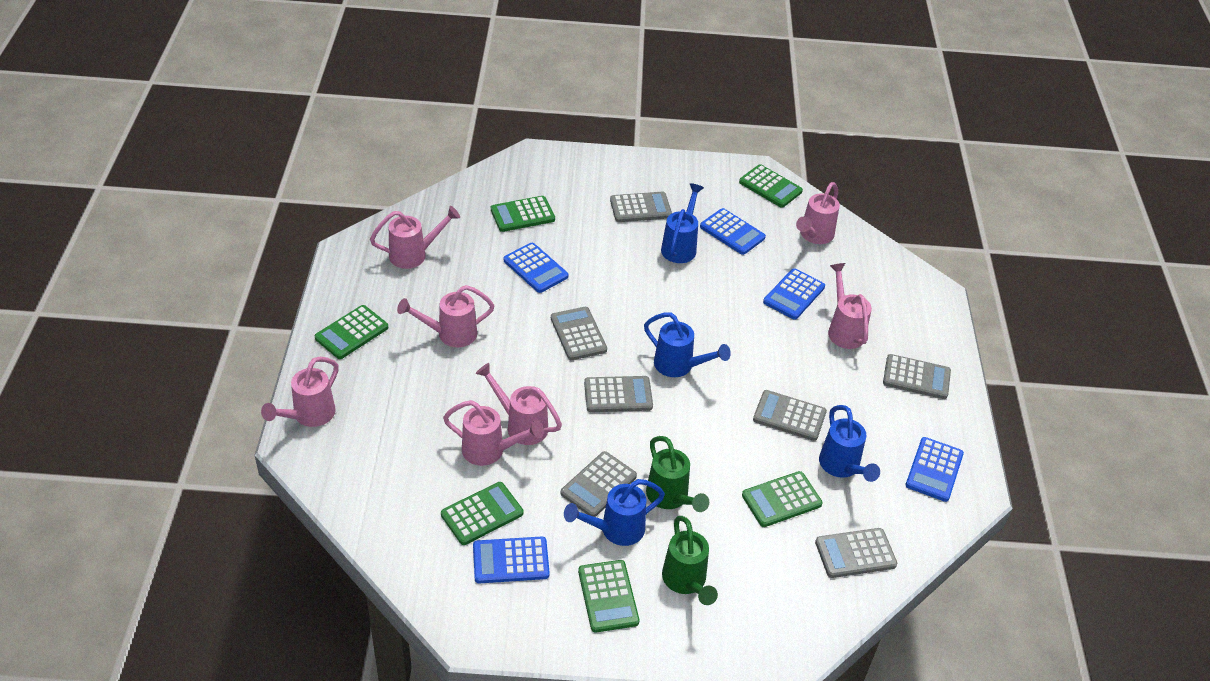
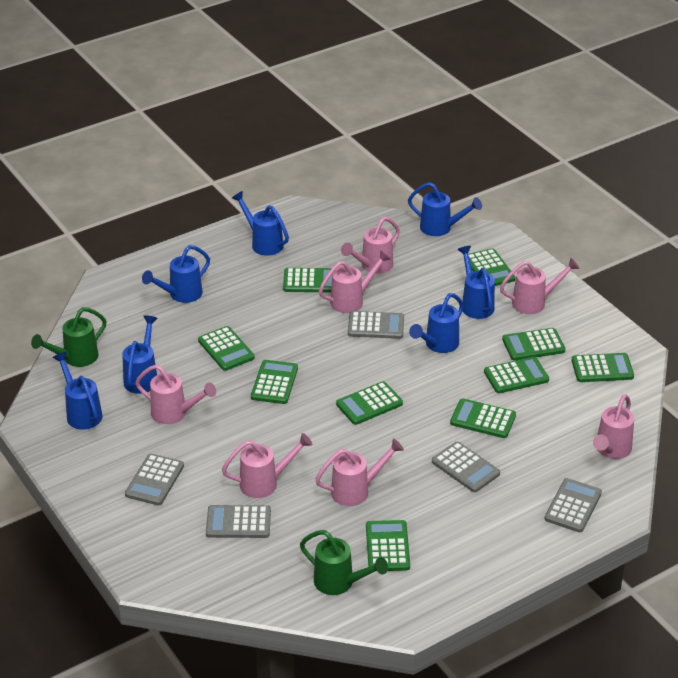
blue calculator: [473,537,550,583] [504,243,568,293] [700,208,766,255] [763,268,825,320] [906,437,964,502] = 5 -> none = 0
blue watering can: [564,479,665,546] [644,312,731,377] [661,183,704,263] [819,405,880,482] = 4 -> [53,352,103,430] [122,315,158,394] [142,245,210,303] [232,191,289,256] [408,182,482,236] [409,293,464,353] [458,246,495,319] = 7
green calculator: [315,305,388,359] [441,482,523,545] [491,196,555,232] [578,560,639,633] [739,164,803,207] [742,471,823,527] = 6 -> [198,326,255,371] [251,360,298,404] [283,268,332,292] [336,381,403,425] [366,520,410,571] [450,398,516,438] [468,248,515,286] [484,357,549,393] [502,328,565,361] [572,353,634,382] = 10
grey calculator: [551,307,607,360] [561,451,637,517] [584,376,653,412] [610,192,672,222] [753,390,827,441] [815,528,897,578] [883,354,951,399] = 7 -> [125,454,184,505] [206,505,271,538] [348,311,404,339] [432,442,500,492] [544,478,602,532] = 5

